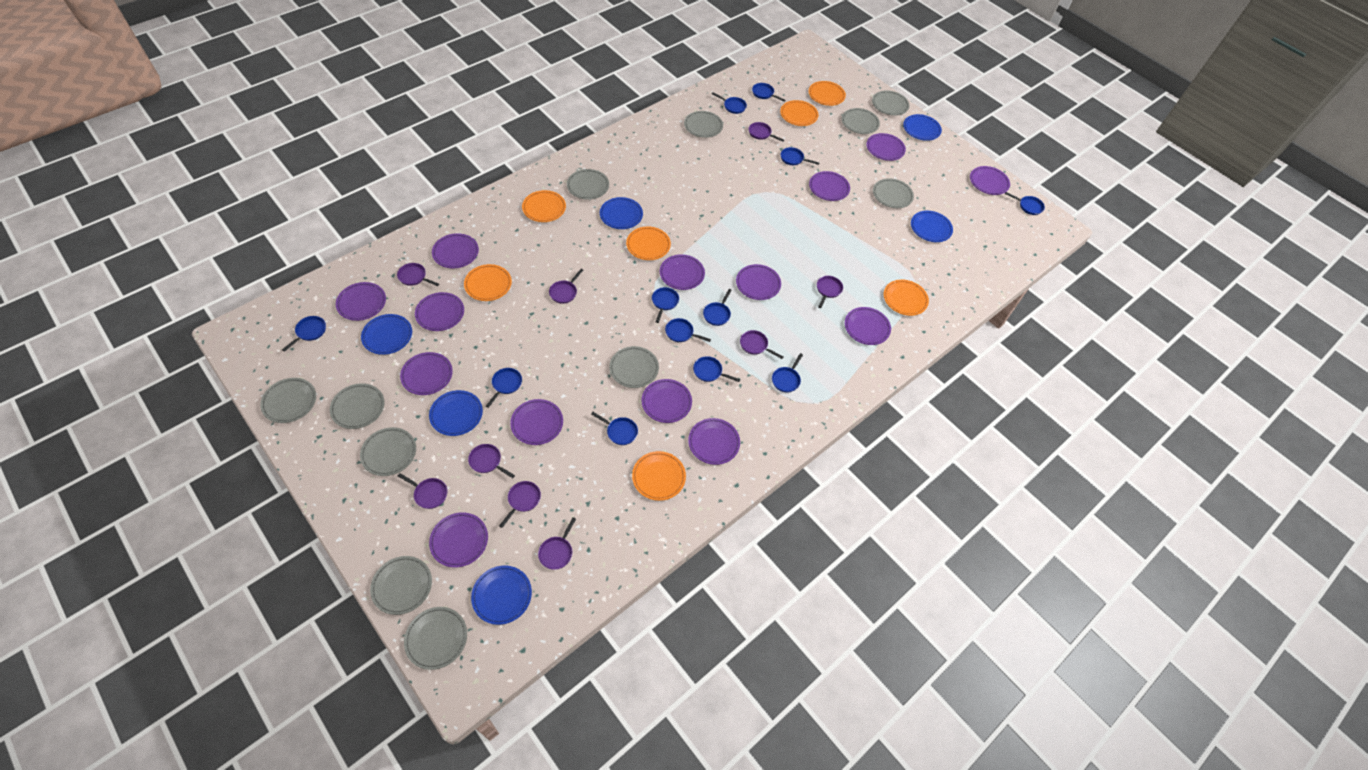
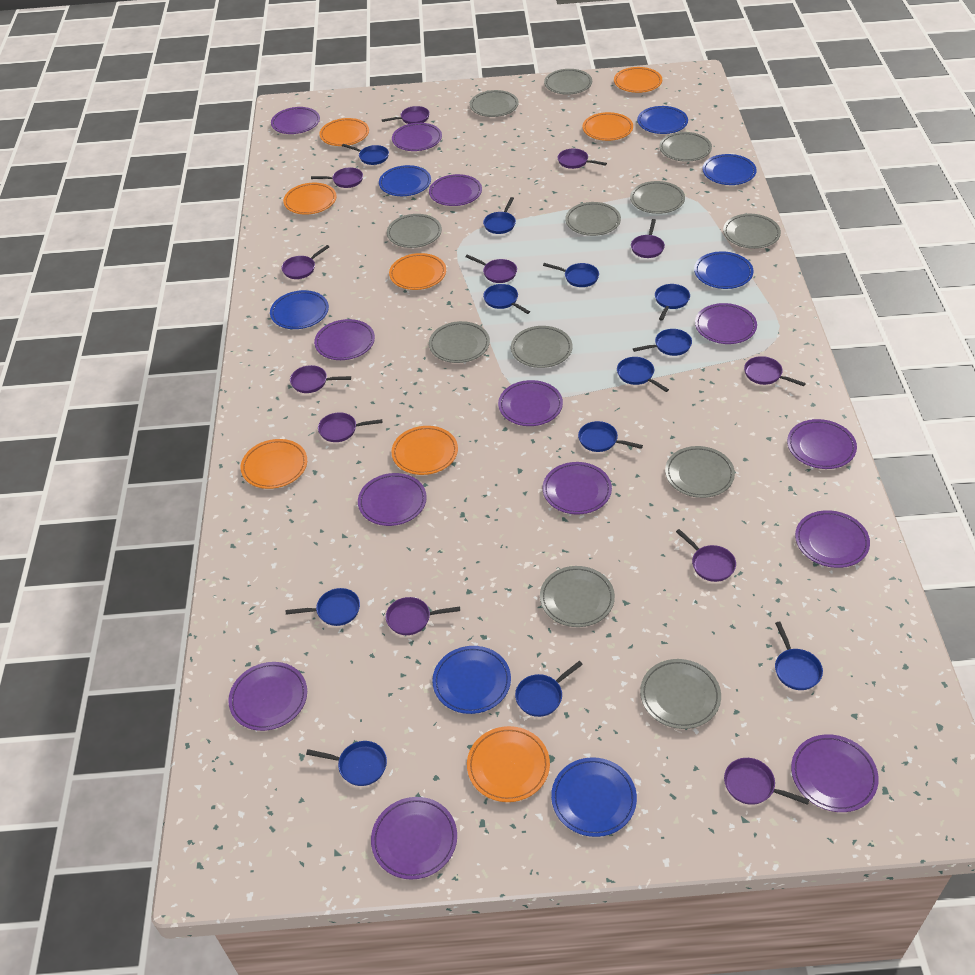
blue plate: [361,314,412,355] [429,390,483,436] [471,565,532,625] [600,197,643,229] [903,114,942,141] [911,211,953,242] = 6 -> [270,290,329,329] [379,165,431,196] [432,646,511,714] [551,757,637,837] [637,106,688,134] [694,251,754,289] [702,154,757,185] = 7
grey plate: [260,378,316,423] [330,383,385,429] [360,427,416,476] [370,556,432,615] [404,607,467,670] [567,169,609,200] [609,346,659,388] [684,111,723,138] [842,108,880,134] [872,90,909,116] [873,178,914,208] = 11 -> [387,214,442,248] [429,321,490,363] [470,90,518,117] [511,326,572,368] [540,566,615,627] [544,69,592,95] [565,202,621,236] [630,181,685,214] [640,659,721,729] [659,132,712,162] [665,446,735,498] [723,214,781,249] = 12
orange plate: [464,264,512,301] [522,190,566,222] [626,226,671,260] [632,451,686,501] [780,100,819,126] [809,81,846,106] [884,279,929,316] = 7 -> [241,439,307,489] [283,183,337,215] [319,118,369,146] [389,253,446,290] [391,426,458,475] [467,726,550,802] [583,112,633,141] [614,67,662,93] = 8
purple pan: [397,263,439,286] [398,473,447,509] [468,444,515,478] [499,481,541,528] [538,517,576,570] [549,269,583,304] [740,330,783,359] [749,122,784,142] [817,276,843,308] = 9 -> [281,245,329,279] [290,365,351,393] [311,167,363,188] [318,412,382,442] [382,106,430,124] [386,597,460,635] [465,254,517,283] [557,148,607,169] [631,219,665,258] [676,529,736,582] [724,758,810,805] [744,356,806,386] = 12
purple plate: [336,282,386,321] [400,352,453,395] [415,292,464,331] [429,512,488,568] [432,233,479,268] [510,399,563,445] [641,379,692,423] [660,254,705,290] [688,418,740,465] [736,264,781,300] [809,171,850,201] [845,307,891,345] [866,133,906,161] [970,166,1010,195] = 14 -> [228,662,307,731] [271,107,320,134] [314,319,375,360] [358,473,427,526] [371,797,457,880] [392,123,442,151] [429,174,482,206] [498,380,563,426] [543,462,612,514] [695,303,757,344] [787,419,857,469] [791,734,879,812] [795,510,870,568] = 13

